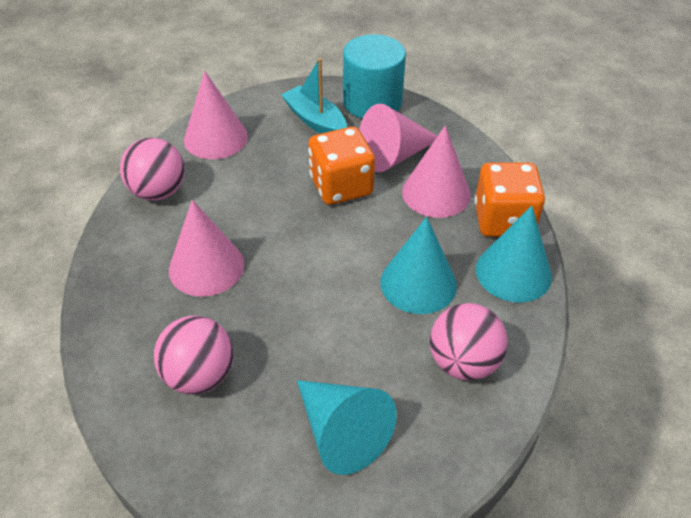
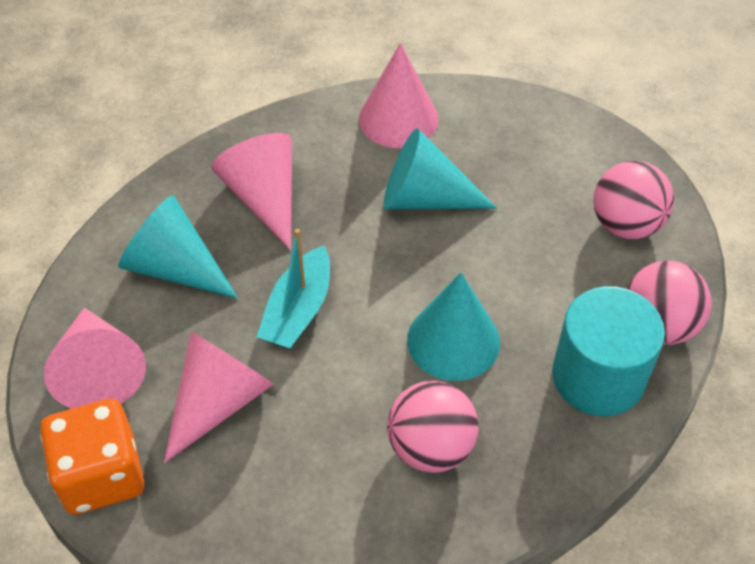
orange dice: [308,127,375,205] [475,163,545,237] = 2 -> [40,398,144,515] = 1

